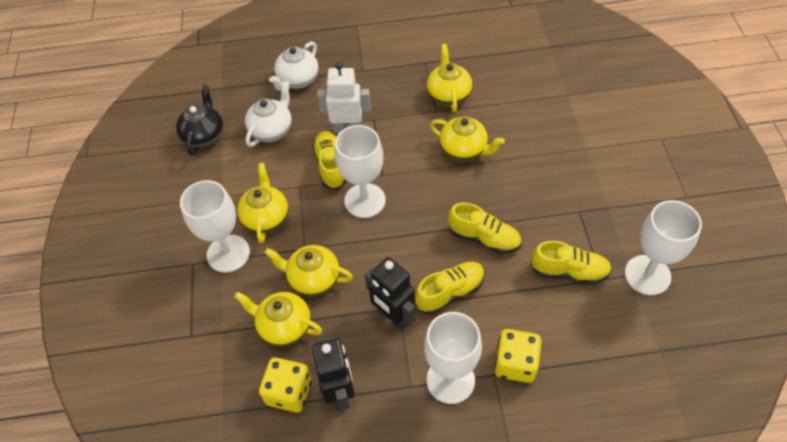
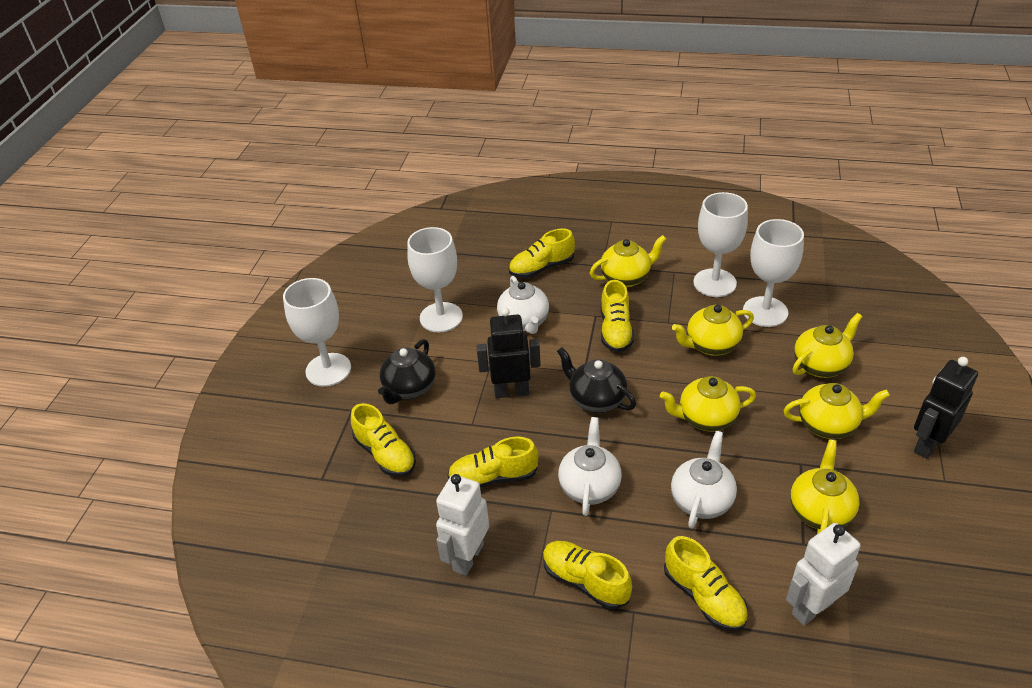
black teapot: [176,84,224,156] = 1 -> [378,339,436,404] [557,347,636,413] = 2
white robot: [317,62,371,134] = 1 -> [436,474,489,576] [786,523,861,626] = 2
white teapot: [245,81,292,147] [269,41,319,91] = 2 -> [497,276,549,334] [558,417,622,516] [671,431,737,529] = 3
yellow dice: [259,357,312,412] [494,329,541,383] = 2 -> none = 0
yellow shoe: [312,131,347,190] [415,262,485,314] [448,203,521,254] [531,241,612,284] = 4 -> [351,403,416,477] [448,436,539,488] [509,229,575,278] [543,541,632,609] [601,280,634,352] [664,536,748,631] = 6
yellow teapot: [234,292,322,346] [237,163,288,243] [264,245,353,296] [427,44,472,112] [430,117,505,161] = 5 -> [590,235,666,287] [660,376,756,432] [672,305,754,356] [783,383,890,439] [790,439,860,534] [793,313,863,378] = 6

